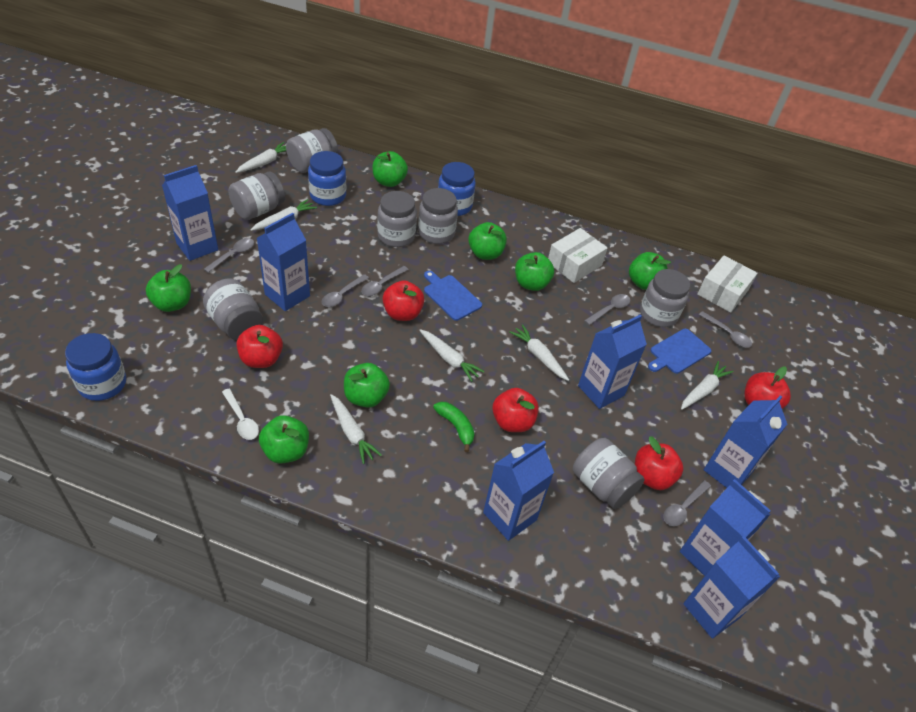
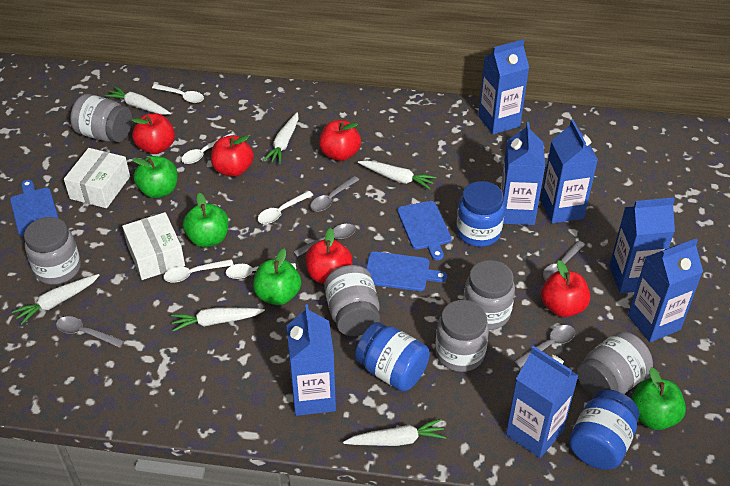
blue cutting board: [424,271,482,321] [648,329,711,374] = 2 -> [10,180,58,236] [366,251,447,291] [397,201,452,260] = 3
green apple: [146,264,191,312] [259,415,309,464] [344,363,390,408] [372,151,408,187] [468,222,507,260] [515,252,554,291] [629,252,671,290] = 7 -> [132,156,178,198] [183,193,229,247] [253,249,301,305] [631,367,686,430] = 4
green banana: [433,402,474,452] = 1 -> none = 0
grey jar: [203,279,263,340] [228,172,285,220] [286,128,338,173] [377,191,417,247] [418,188,458,244] [573,438,645,509] [640,269,690,327] = 7 -> [24,217,81,285] [70,94,132,142] [324,265,380,336] [435,300,489,372] [463,260,515,330] [577,331,653,398] = 6
grey spoon: [204,238,254,273] [322,274,369,307] [361,266,409,296] [584,294,630,325] [664,480,711,526] [699,311,752,348] = 6 -> [56,316,124,348] [293,224,356,257] [310,176,359,212] [514,325,575,368] [543,241,585,280] = 5
white spoon: [222,389,259,440] = 1 -> [152,84,204,103] [164,259,234,283] [181,134,232,164] [226,263,296,279] [258,191,313,224] = 5

